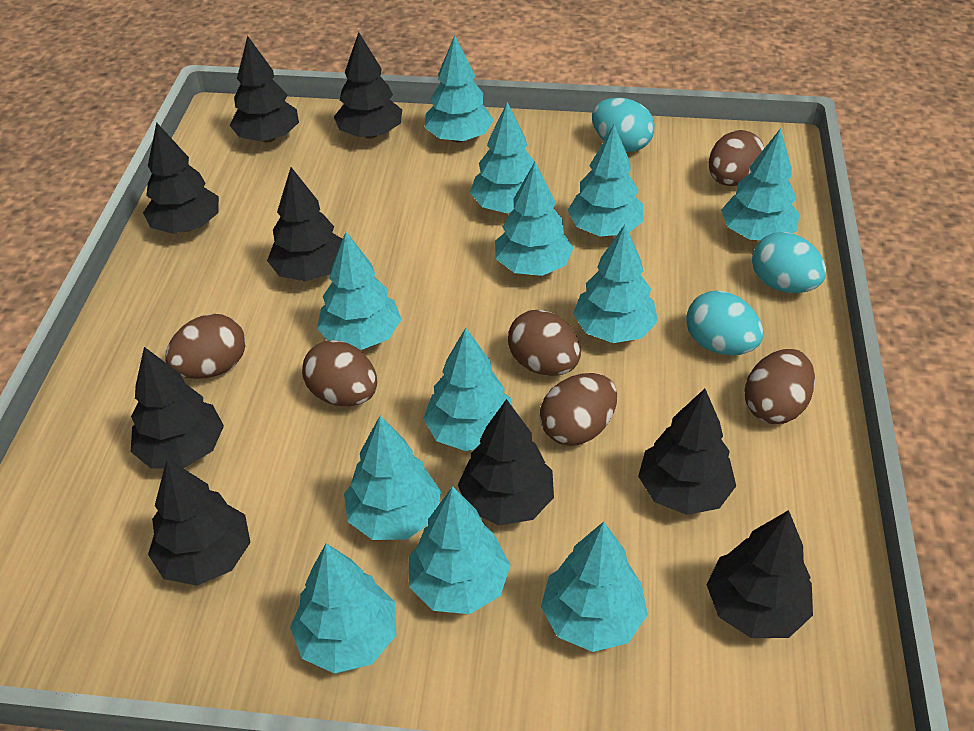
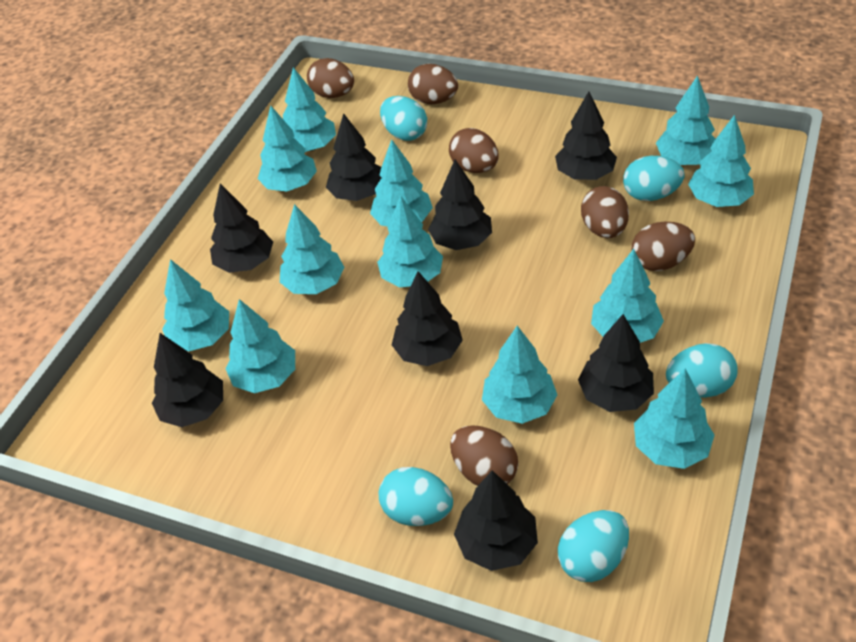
black tree: [131,347,224,469] [143,122,219,234] [148,458,251,586] [229,36,299,142] [267,167,343,282] [334,32,402,139] [458,399,554,525] [638,389,736,515] [706,510,813,638] = 9 -> [152,333,223,427] [210,184,273,273] [326,113,382,201] [392,271,463,366] [428,160,492,250] [454,470,538,571] [555,91,617,180] [578,314,654,412] = 8
turquoise egg: [592,98,655,152] [686,290,763,355] [752,232,826,293] = 3 -> [379,467,453,526] [380,96,427,141] [558,510,629,582] [623,156,684,201] [666,343,738,398] = 5

